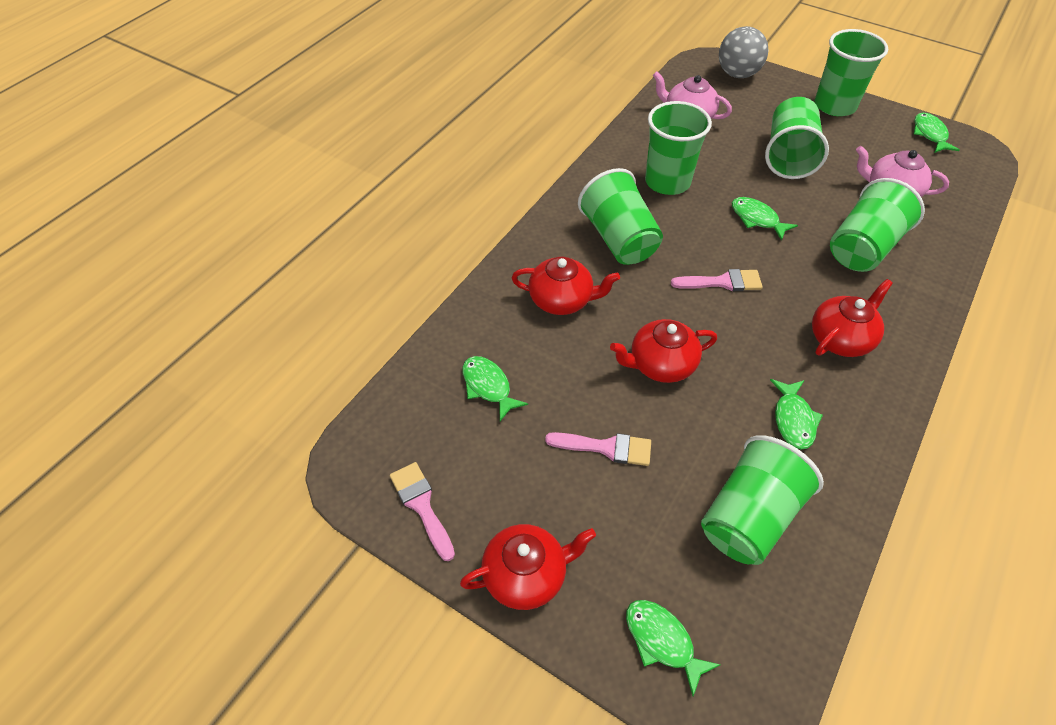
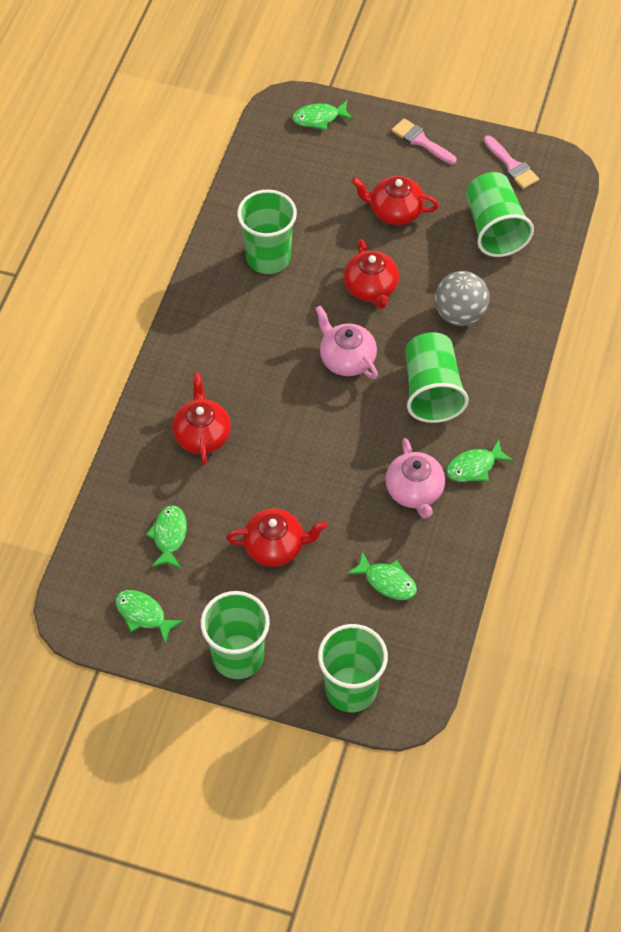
green cup: [578,168,663,265] [645,101,712,195] [701,435,824,565] [765,97,829,179] [815,29,888,116] [830,178,925,272] = 6 -> [201,591,270,679] [237,190,297,274] [318,624,388,712] [406,332,469,423] [466,172,534,257] = 5
pink brush: [390,462,455,561] [545,432,651,466] [671,269,763,291] = 3 -> [392,118,457,165] [484,136,539,189] = 2

